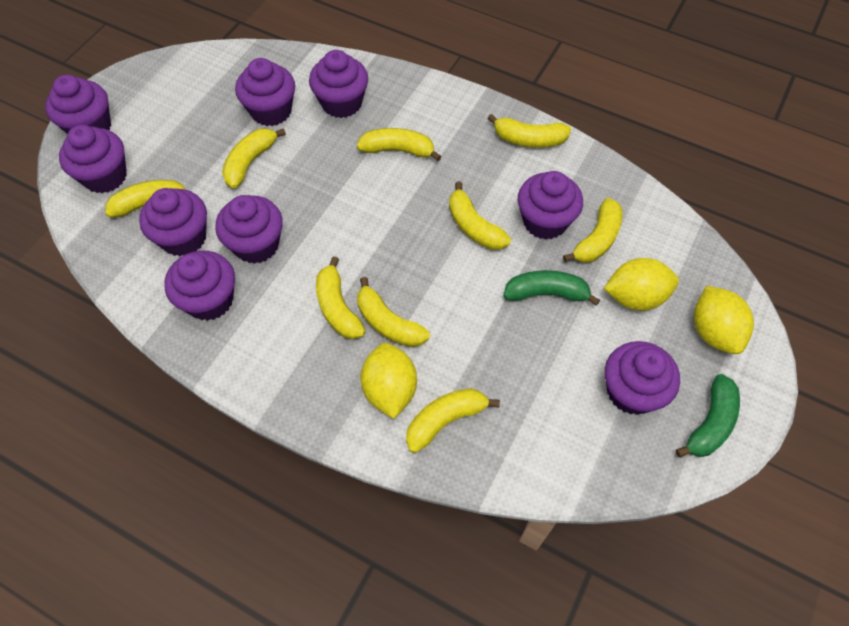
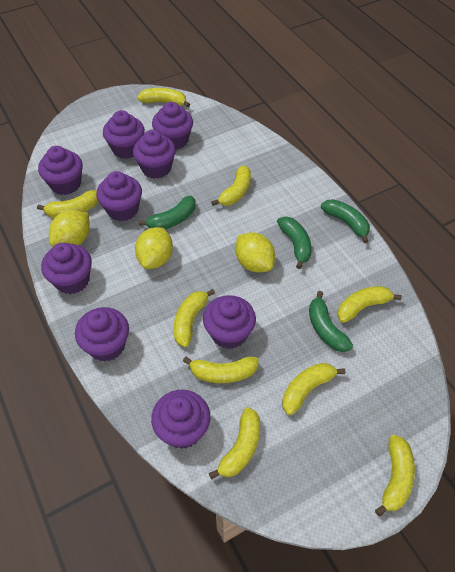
green banana: [503,270,600,306] [676,374,740,458] = 2 -> [139,196,196,229] [277,216,312,269] [309,291,353,352] [321,199,370,243] = 4

